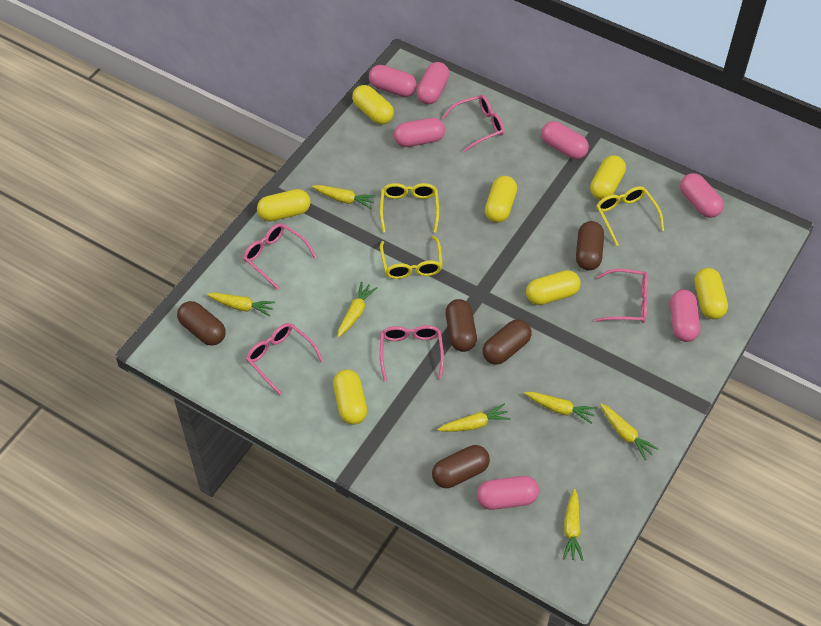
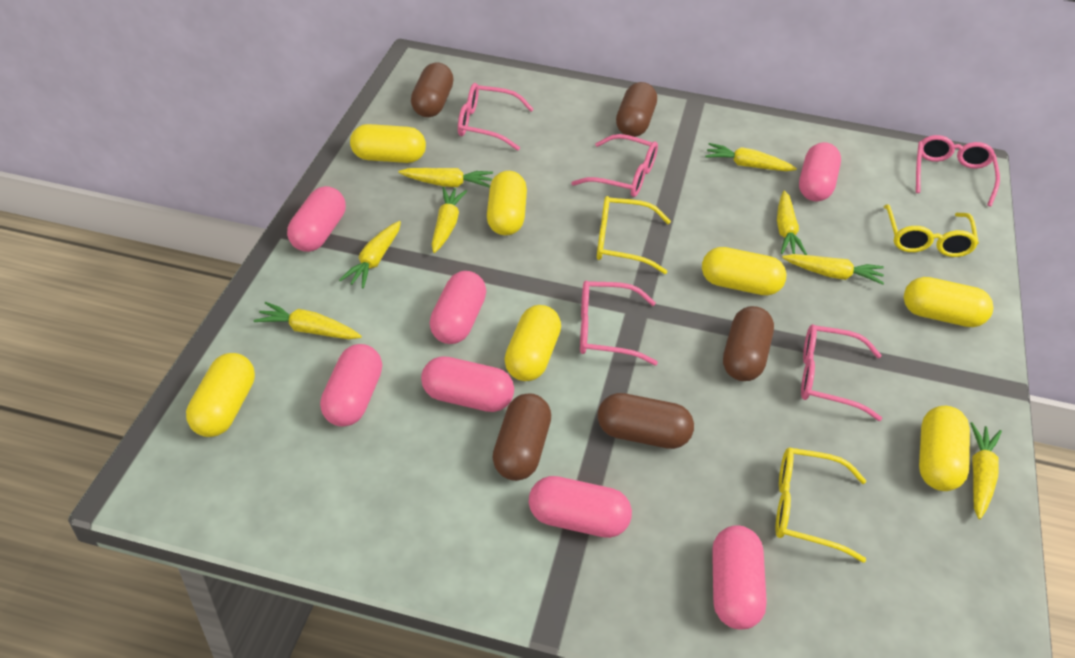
yellow carrot: [206,293,275,317] [312,185,376,209] [337,282,377,338] [437,404,511,432] [524,392,597,424] [563,489,583,561] [600,404,659,460] = 7 -> [253,302,362,339] [339,221,401,288] [398,168,493,188] [431,187,467,253] [705,143,797,171] [777,191,807,255] [782,254,884,285] [970,422,1002,519] = 8

